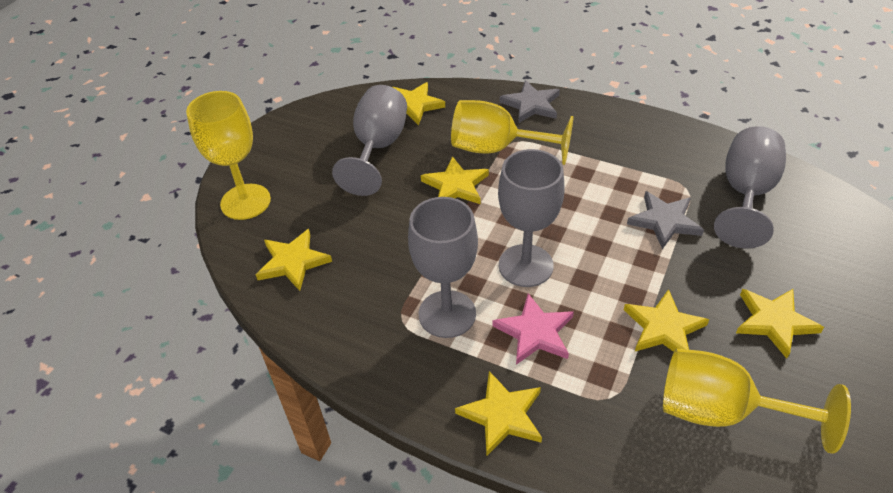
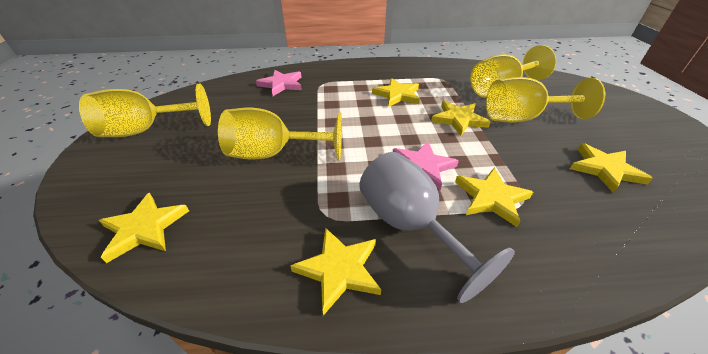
grey goblet: [332,85,407,196] [408,197,478,338] [498,149,564,287] [714,126,786,249] = 4 -> [359,152,515,303] = 1
grey star: [499,80,560,123] [627,191,704,249] = 2 -> none = 0
pink star: [493,293,574,365] = 1 -> [256,70,302,96] [393,142,459,190] = 2
yellow goblet: [186,91,271,220] [451,100,574,165] [663,349,851,454] = 3 -> [79,84,211,137] [218,108,342,161] [470,45,556,97] [486,77,605,123] = 4

